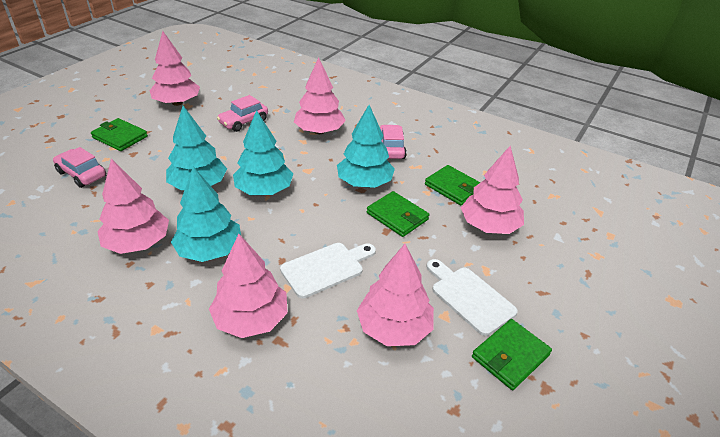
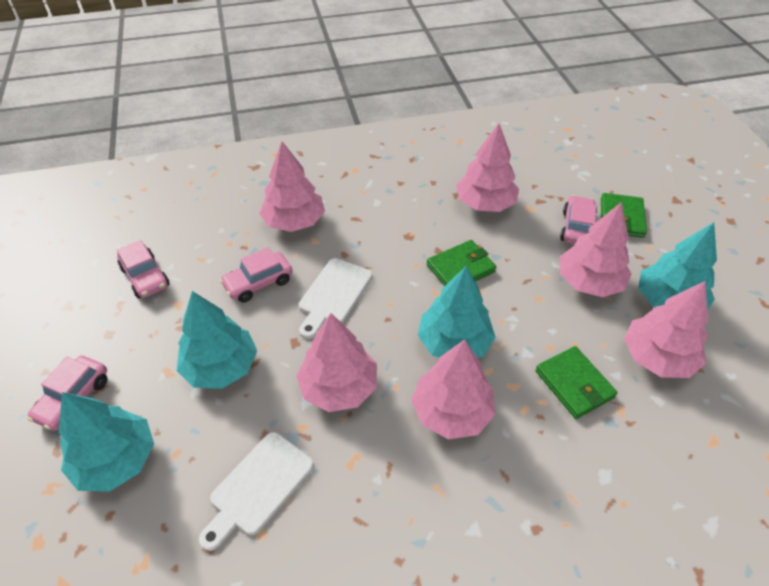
green wallet: [91,118,148,151] [367,191,429,237] [425,165,481,205] [472,319,552,390] = 4 -> [427,240,496,286] [535,346,618,419] [601,193,647,238] = 3
pink car: [53,147,106,188] [217,95,268,132] [380,125,407,159] = 3 -> [27,356,107,431] [117,240,169,299] [220,247,293,302] [560,195,597,244] = 4

